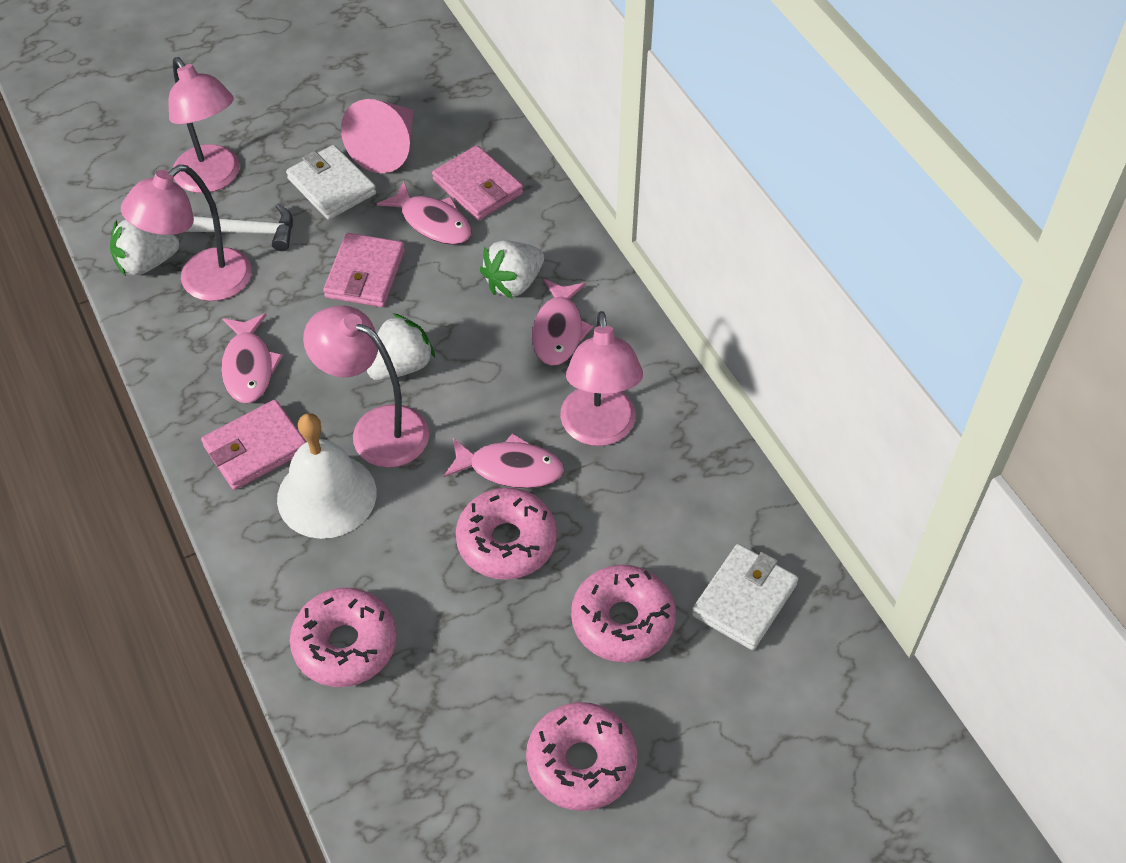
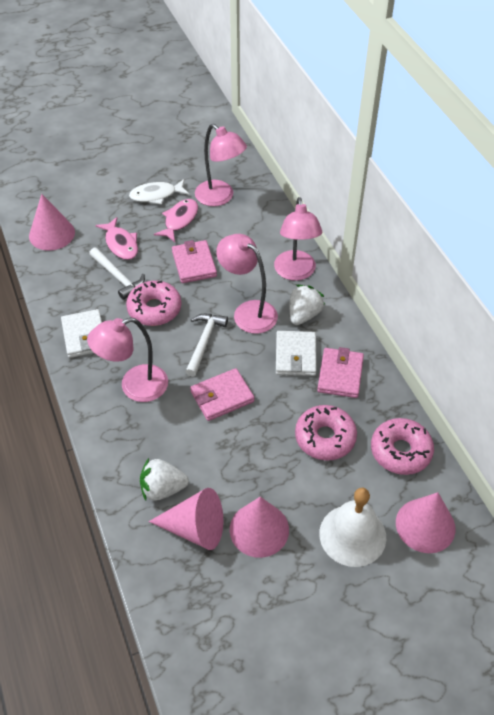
pink cone: [341,99,414,173] = 1 -> [29,194,75,251] [149,488,223,550] [230,497,289,558] [396,492,455,553] = 4
pink donut: [290,588,397,687] [456,488,557,580] [526,702,637,811] [571,565,676,663] = 4 -> [126,281,181,326] [295,405,357,461] [371,418,434,475] = 3
pink fish: [221,313,283,403] [377,181,471,245] [444,433,564,488] [532,279,593,366] = 4 -> [95,217,138,260] [154,199,198,242] = 2
white fish: none = 0 -> [129,179,189,205] = 1
white hammer: [185,203,293,251] = 1 -> [89,248,145,300] [185,314,228,377] = 2
white strawberry: [110,220,179,277] [367,313,435,381] [480,240,544,299] = 3 -> [140,458,189,501] [290,285,325,325] = 2

